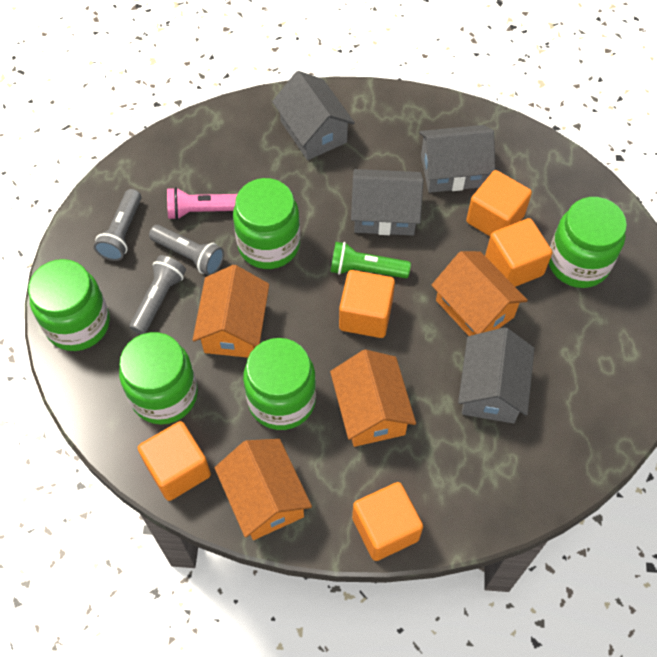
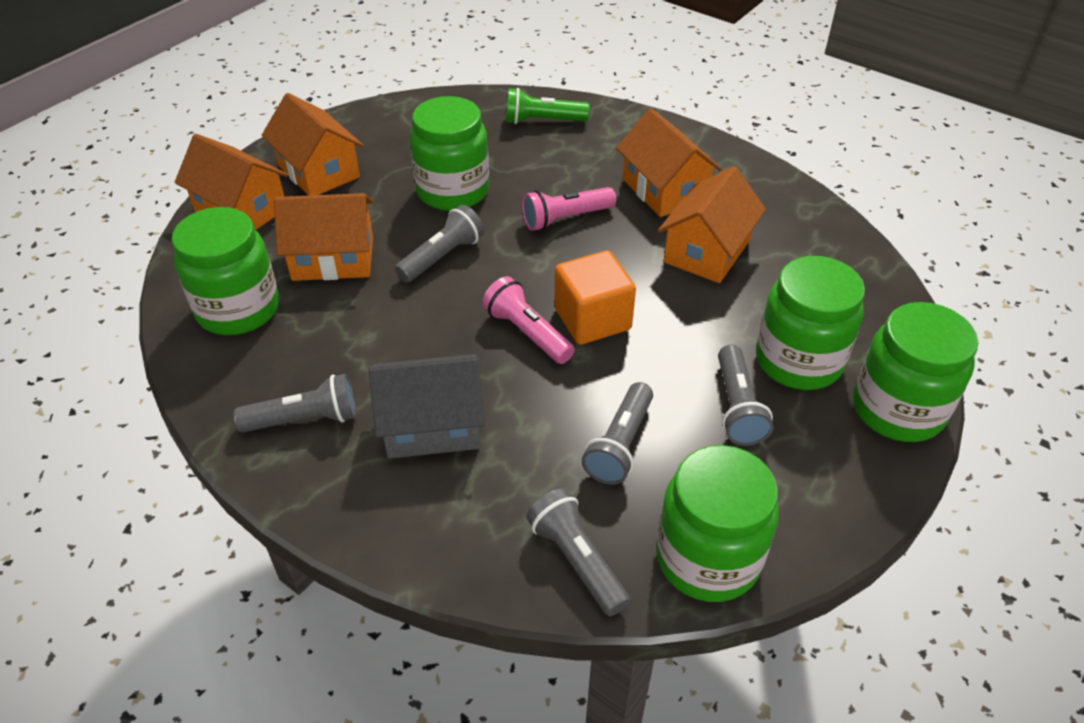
grey flashlight: [94,189,141,261] [129,255,186,334] [149,225,224,276] = 3 -> [233,374,356,433] [395,205,484,283] [526,488,630,616] [582,382,653,485] [718,345,773,446] = 5
grey house: [272,71,355,160] [351,169,423,235] [419,125,495,193] [458,327,534,423] = 4 -> [369,354,485,459] = 1
orange cube: [138,421,211,501] [339,270,395,338] [352,482,423,561] [466,170,532,236] [485,218,552,287] = 5 -> [554,250,636,345] = 1
orange house: [193,265,269,358] [214,439,312,540] [330,349,416,447] [431,251,528,336] = 4 -> [175,134,288,230] [262,93,363,196] [274,193,373,281] [616,108,722,217] [658,166,766,283] = 5
pink flashlight: [167,187,238,220] = 1 -> [482,276,575,364] [522,187,616,231] = 2

